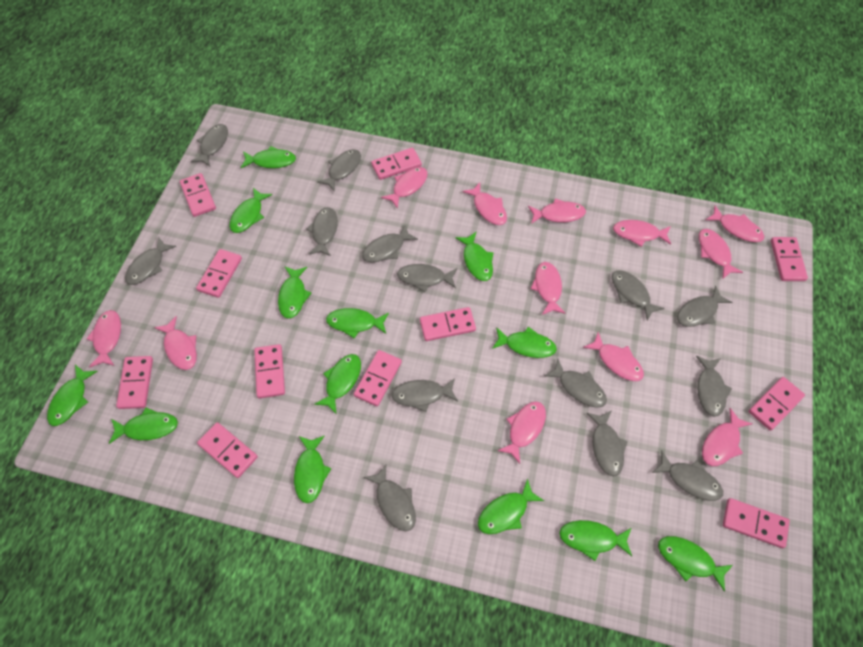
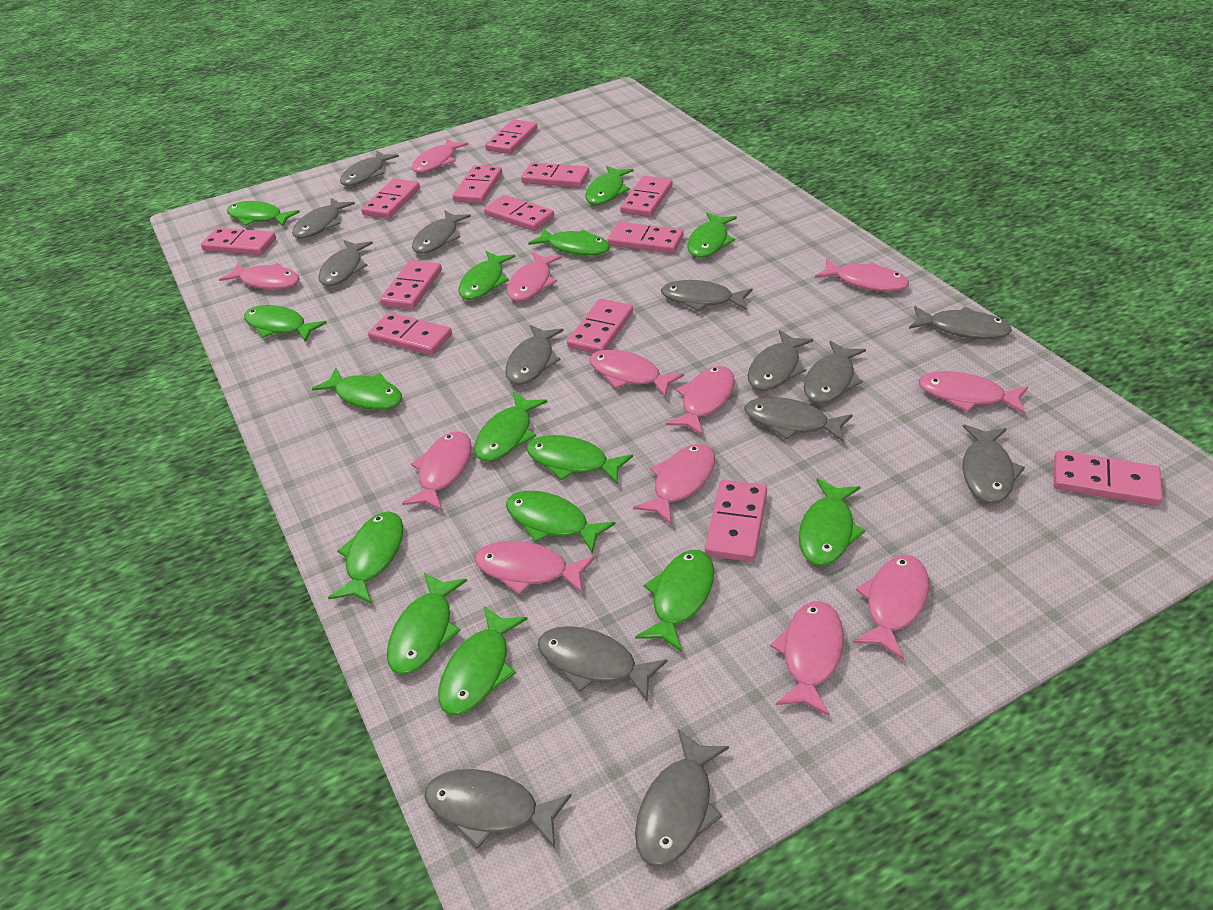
green fish: [47,365,98,426] [109,407,178,444] [230,188,272,233] [241,146,296,168] [278,266,311,319] [294,435,331,503] [314,354,361,415] [326,308,389,338] [456,232,494,281] [478,478,544,534] [492,327,557,358] [559,520,632,561] [658,536,733,592] = 13 -> [227,201,300,226] [244,305,327,342] [312,368,402,410] [328,511,403,604] [387,573,467,675] [438,606,528,715] [458,251,515,300] [474,392,548,462] [506,491,616,554] [526,435,633,484] [528,227,610,256] [585,166,634,205] [635,550,714,652] [687,213,737,258] [799,478,866,566] = 15
pink domino: [116,356,153,409] [180,173,216,217] [196,249,242,298] [197,422,258,478] [254,344,285,398] [354,350,402,406] [371,147,422,180] [420,307,476,341] [723,498,790,548] [748,377,805,431] [771,237,808,281] = 11 -> [201,228,276,255] [361,179,420,219] [368,312,452,355] [380,260,442,309] [452,165,502,203] [484,195,554,231] [485,119,538,154] [521,162,589,188] [567,299,633,354] [608,222,684,253] [620,176,673,217] [705,480,767,562] [1054,450,1163,506] = 13

